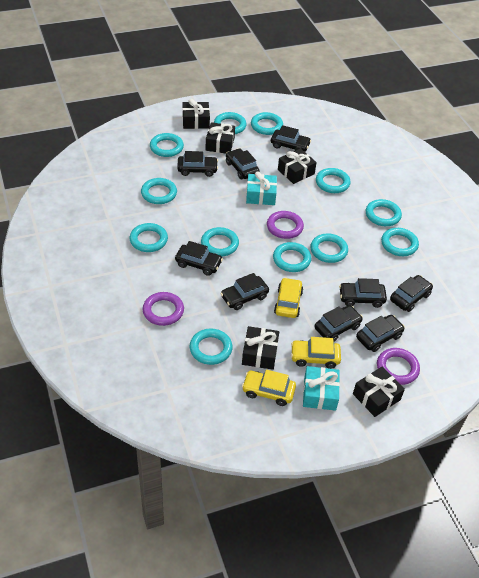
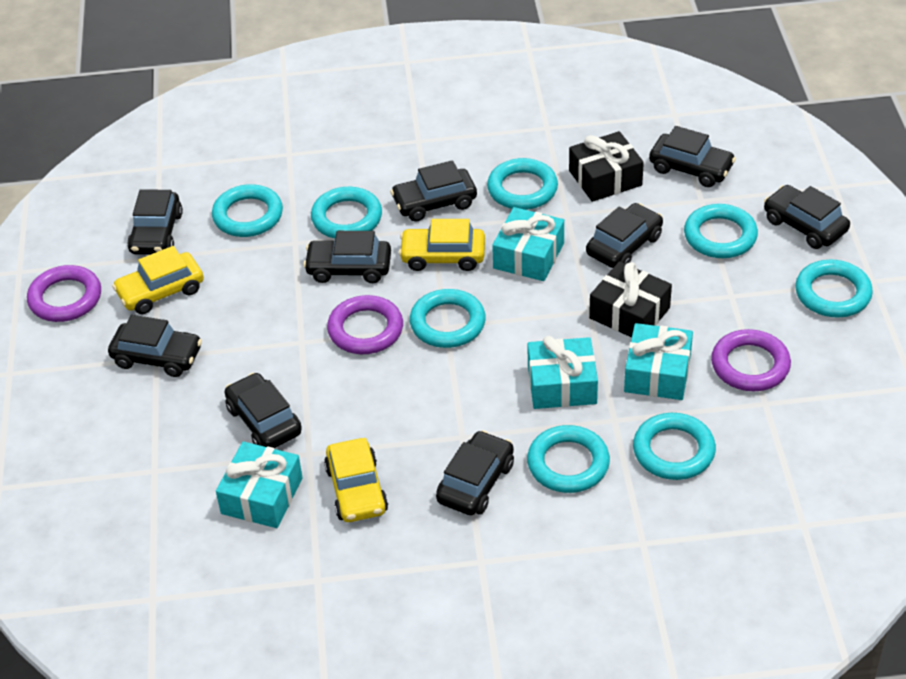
black gift: [182,99,210,129] [206,122,235,154] [242,326,279,370] [278,149,317,184] [353,367,405,417] = 5 -> [569,131,644,202] [589,261,672,337] = 2
turquoise gift: [246,171,277,205] [303,366,340,411] = 2 -> [216,441,303,528] [492,207,564,281] [528,336,598,409] [624,323,693,400] = 4
turquoise ring: [130,223,168,252] [141,178,177,204] [150,133,184,157] [190,329,232,365] [201,227,239,257] [214,112,247,134] [251,112,283,135] [273,242,311,272] [310,234,348,263] [316,168,351,193] [366,199,402,226] [381,228,419,256] = 12 -> [212,184,283,237] [311,187,382,239] [410,289,486,348] [487,158,558,210] [527,425,610,493] [633,413,716,480] [684,204,758,258] [795,260,873,318] = 8

